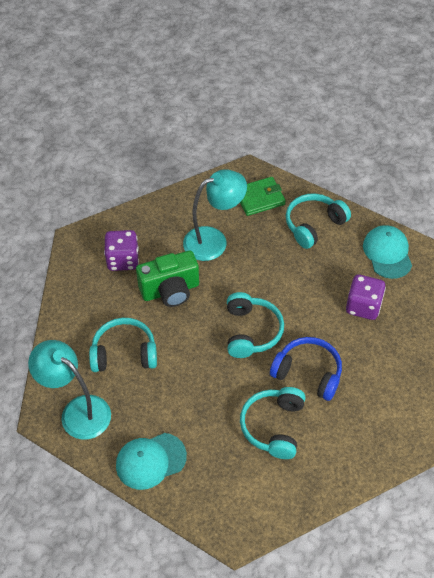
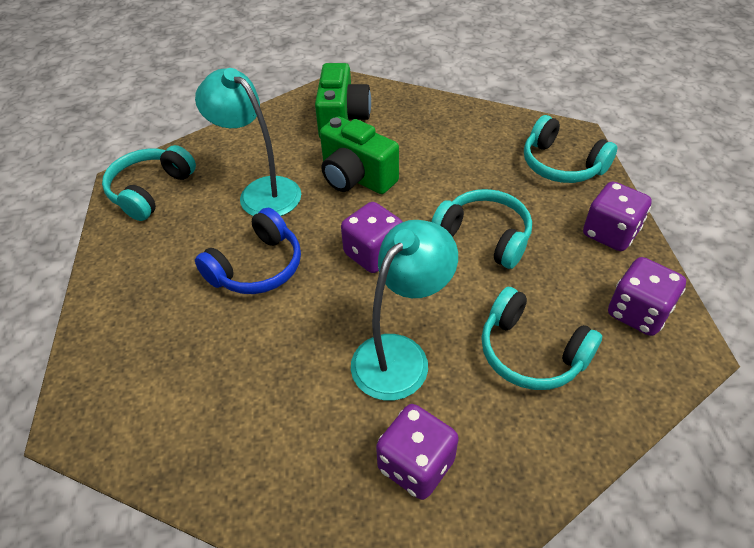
green camera: [136,251,199,307] = 1 -> [315,63,371,138] [320,117,399,194] = 2
green wallet: [240,177,286,216] = 1 -> none = 0
purple dice: [104,230,139,271] [346,274,386,320] = 2 -> [341,202,403,273] [376,404,459,500] [583,181,652,251] [608,257,686,336] = 4
turquoise cap: [116,433,187,490] [363,225,412,279] = 2 -> none = 0

